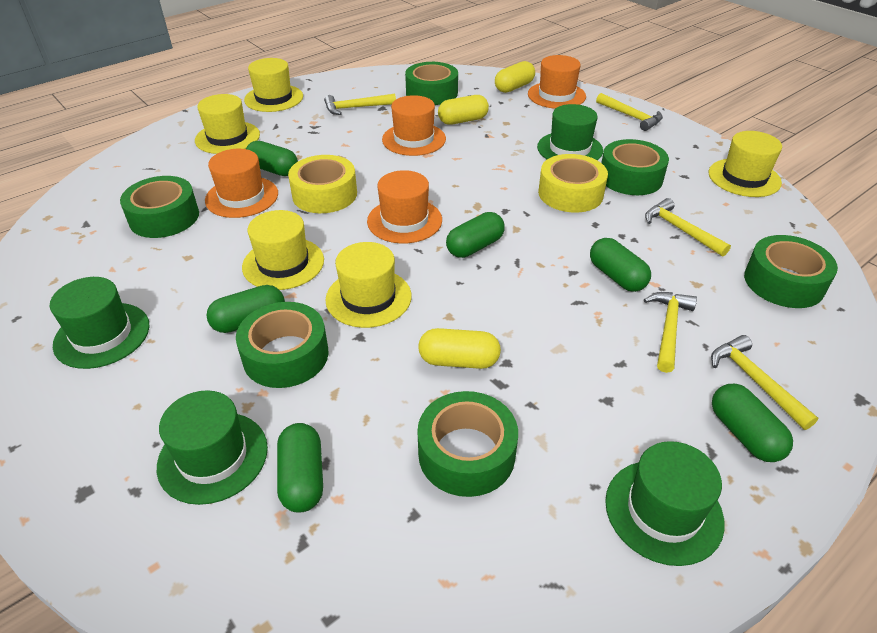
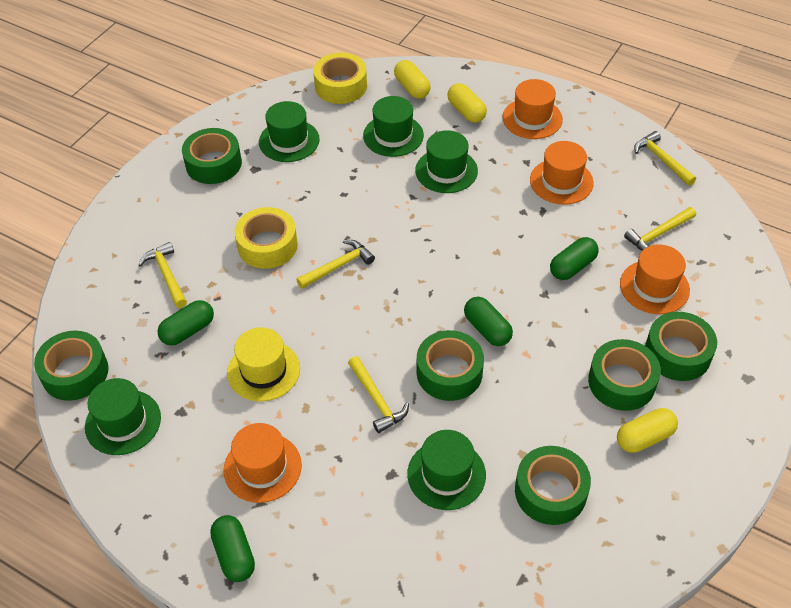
green capsule: [206,285,285,333] [246,141,298,176] [277,423,323,513] [446,212,505,258] [590,238,651,292] [712,384,793,462] = 6 -> [157,300,214,346] [210,515,255,582] [464,297,513,346] [550,237,599,280] = 4
green hat: [50,277,150,369] [157,390,268,505] [537,104,603,160] [605,441,725,566] = 4 -> [85,378,161,455] [259,101,320,162] [363,96,424,157] [407,430,486,510] [415,130,478,193] = 5
yellow hat: [195,94,260,154] [242,210,324,290] [244,58,303,112] [325,242,412,328] [709,131,782,197] = 5 -> [227,327,300,402] = 1

